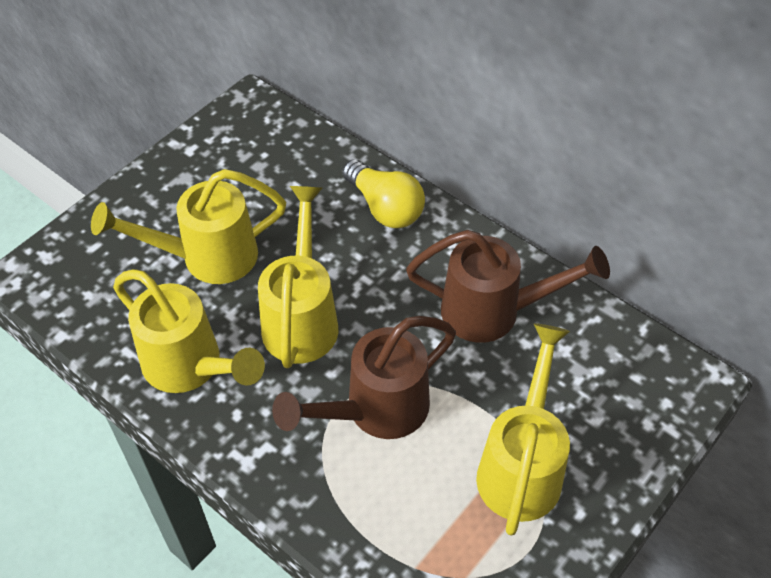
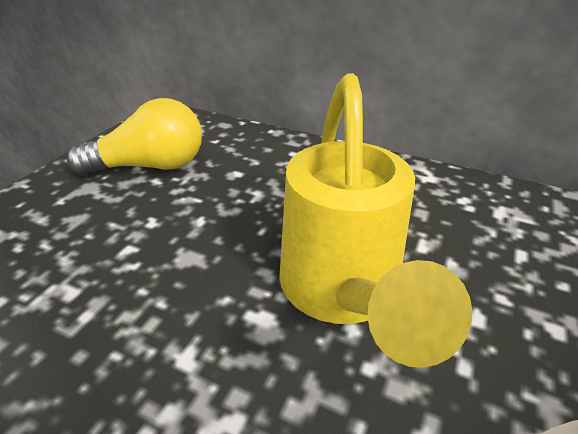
brown watering can: [272,316,456,439] [406,230,610,343] = 2 -> none = 0
yellow watering can: [91,169,286,284] [113,269,265,393] [258,186,338,368] [476,323,570,536] = 4 -> [279,73,472,368] = 1

